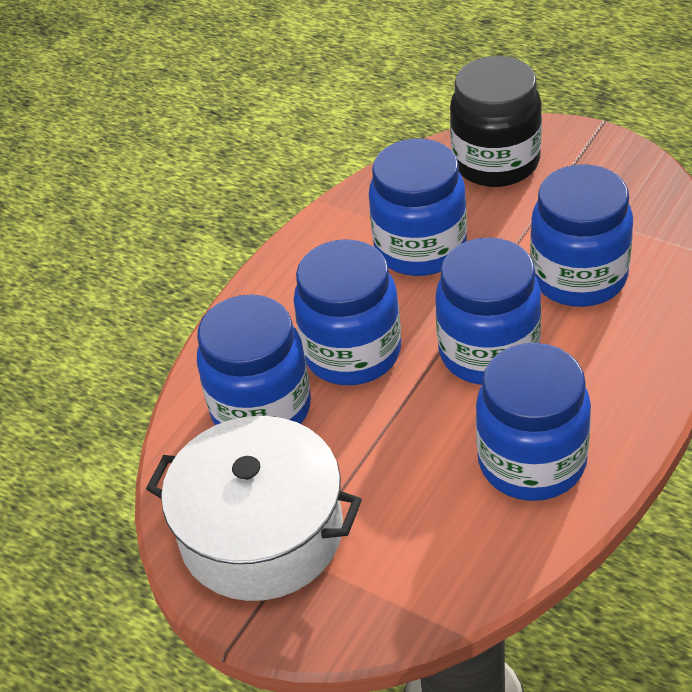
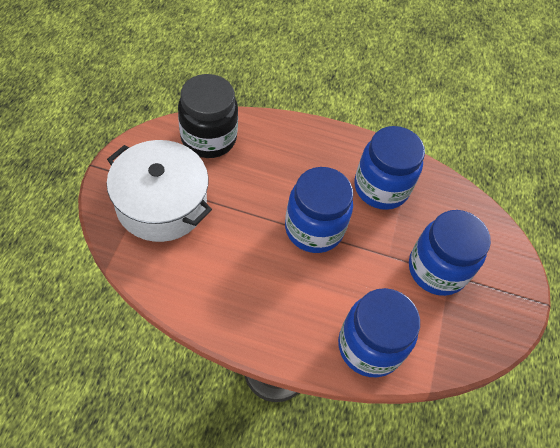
blue jar: [197,294,311,425] [294,239,401,385] [369,139,467,276] [435,237,541,385] [476,343,591,501] [530,164,633,307] = 6 -> [285,167,353,253] [338,288,420,377] [355,126,425,210] [409,210,491,296] = 4

